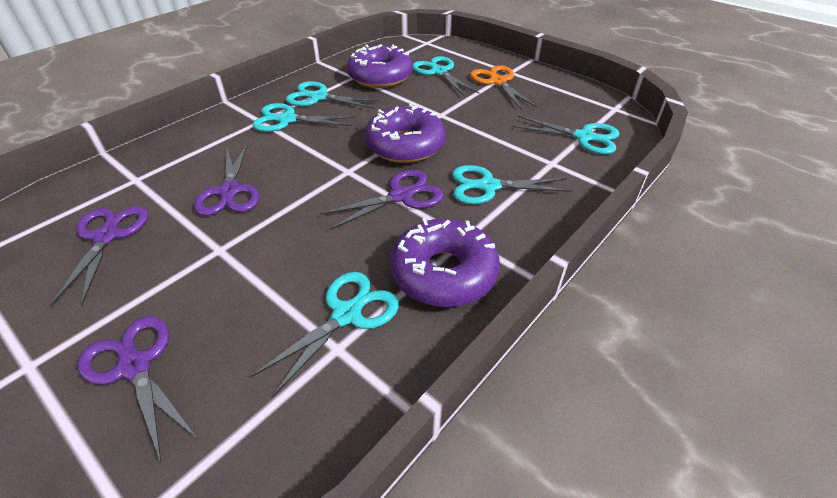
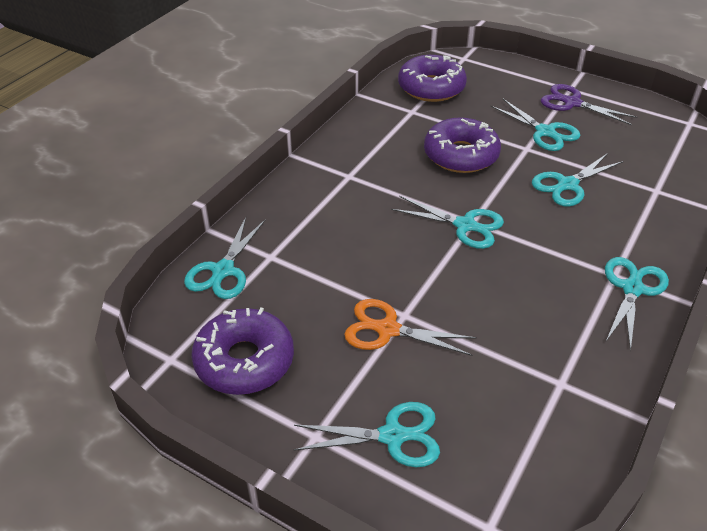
purple scissors: [50,206,148,306] [77,316,197,462] [194,143,259,216] [320,170,444,230] = 4 -> [541,84,638,125] = 1

